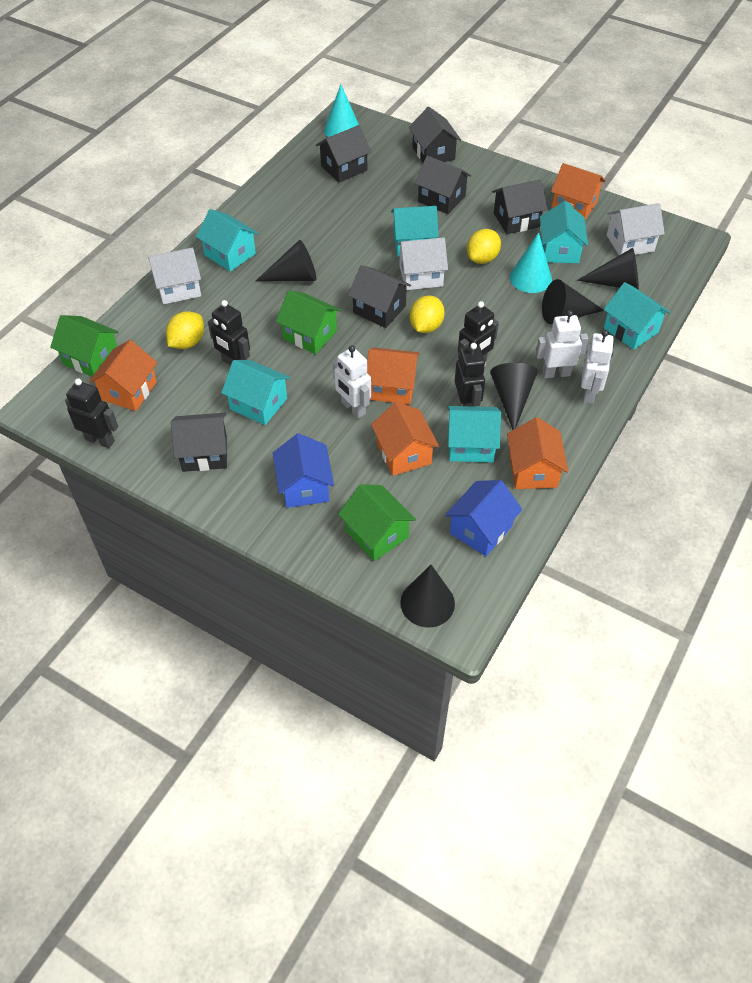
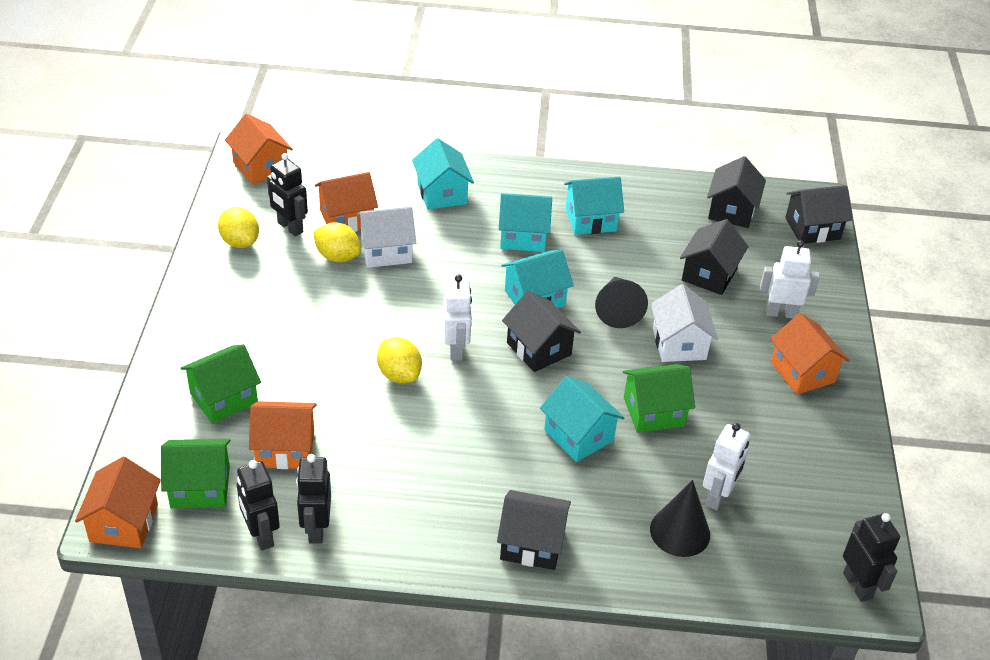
black cone: [255,240,316,282] [400,565,455,627] [490,363,538,430] [542,279,604,324] [577,248,639,290] = 5 -> [595,277,648,328] [650,480,710,557] = 2
black house: [171,413,227,472] [316,125,371,182] [348,265,411,328] [409,107,461,163] [415,156,471,214] [492,179,547,234] = 6 -> [497,490,571,570] [502,291,581,372] [680,219,749,295] [707,156,766,228] [785,185,852,244] = 5
blue house: [273,433,334,508] [445,480,522,556] = 2 -> none = 0
turquoise cone: [324,84,359,137] [510,232,552,293] = 2 -> none = 0
turquoise house: [196,209,258,272] [221,360,290,425] [391,206,439,256] [448,406,501,462] [540,201,588,263] [604,282,670,350] = 6 -> [412,138,474,210] [499,193,552,252] [501,249,574,308] [540,376,624,462] [564,177,624,235] = 5
white house: [148,247,201,304] [397,237,448,290] [607,203,665,255] = 3 -> [357,207,416,268] [651,284,718,362] = 2

